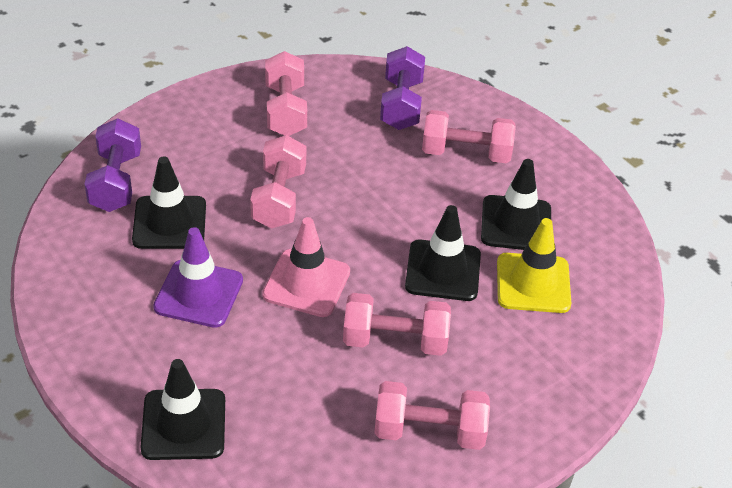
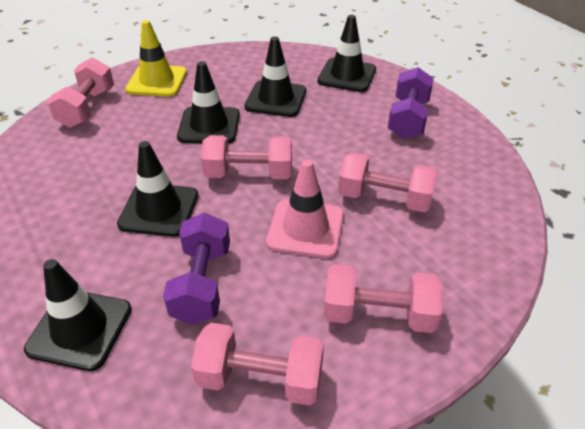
black traffic cone: [132,156,206,249] [140,359,225,460] [405,205,481,301] [481,159,551,250] = 4 -> [24,259,132,371] [117,141,198,237] [177,61,240,144] [245,37,306,117] [317,15,376,92] = 5
purple traffic cone: [153,227,243,328] = 1 -> none = 0

